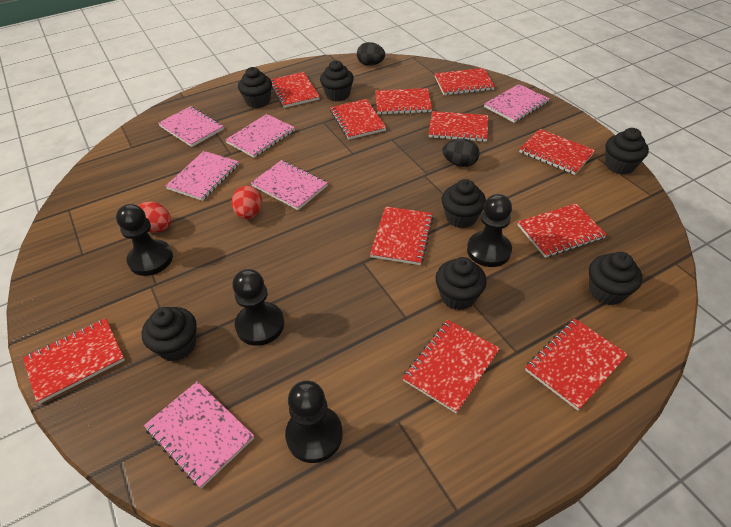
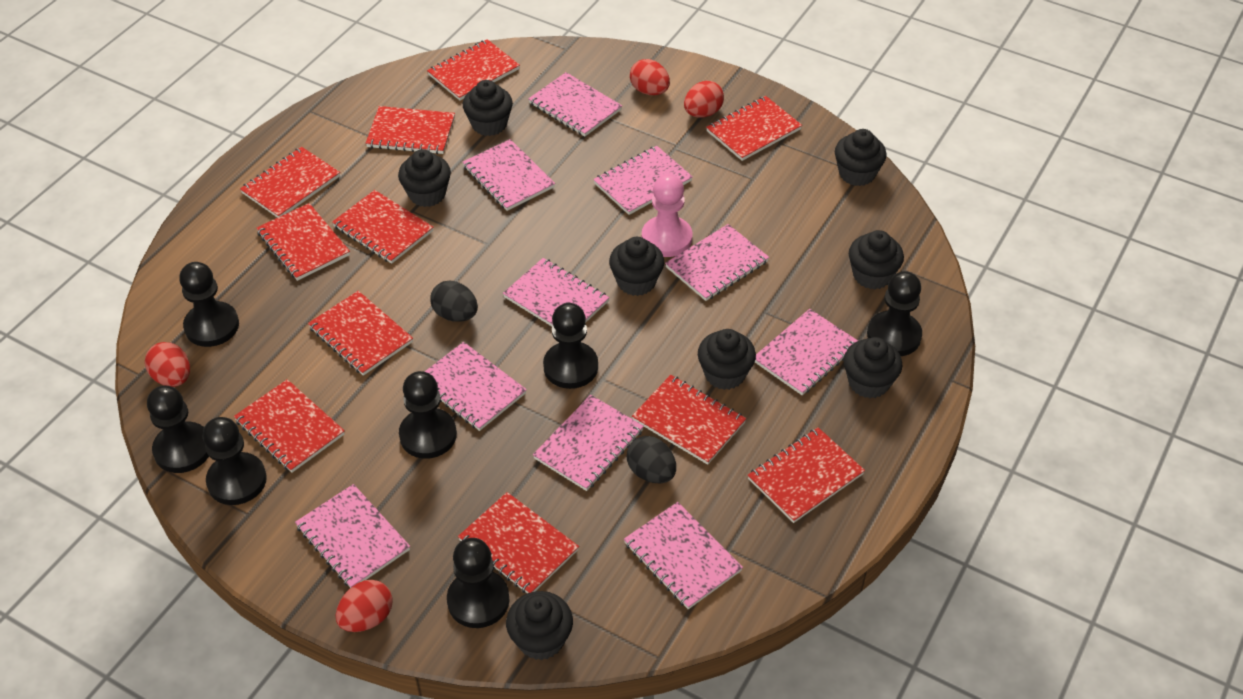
black cupcake: [142,307,197,362] [238,67,272,108] [320,60,354,101] [436,257,487,310] [442,179,486,228] [589,252,643,305] [605,128,649,174] = 7 -> [398,149,451,207] [463,80,513,136] [506,591,573,660] [609,237,664,296] [698,329,756,390] [835,129,887,186] [844,337,902,398] [849,230,904,289] = 8
black pawn: [116,204,173,276] [232,269,284,346] [285,380,343,463] [467,194,512,267] = 4 -> [147,385,209,473] [179,262,239,347] [203,417,267,505] [399,371,457,459] [447,538,509,628] [543,303,598,389] [867,271,922,356] = 7
pink notebook: [144,381,254,489] [158,106,224,147] [166,151,239,201] [225,114,295,158] [251,160,328,210] [484,84,549,123] = 6 -> [295,484,410,588] [425,342,527,431] [462,139,555,211] [503,258,609,326] [528,72,622,137] [533,395,644,491] [593,146,693,215] [624,502,743,609] [665,224,769,301] [755,309,858,395] = 10
pink pawn: none = 0 -> [642,174,692,257] = 1
red egg: [138,202,171,233] [232,185,262,219] = 2 -> [145,342,190,387] [335,580,393,632] [630,59,670,95] [684,81,724,118] = 4

